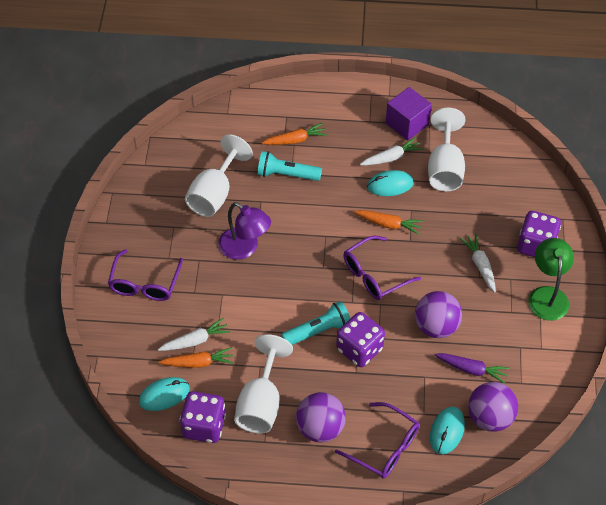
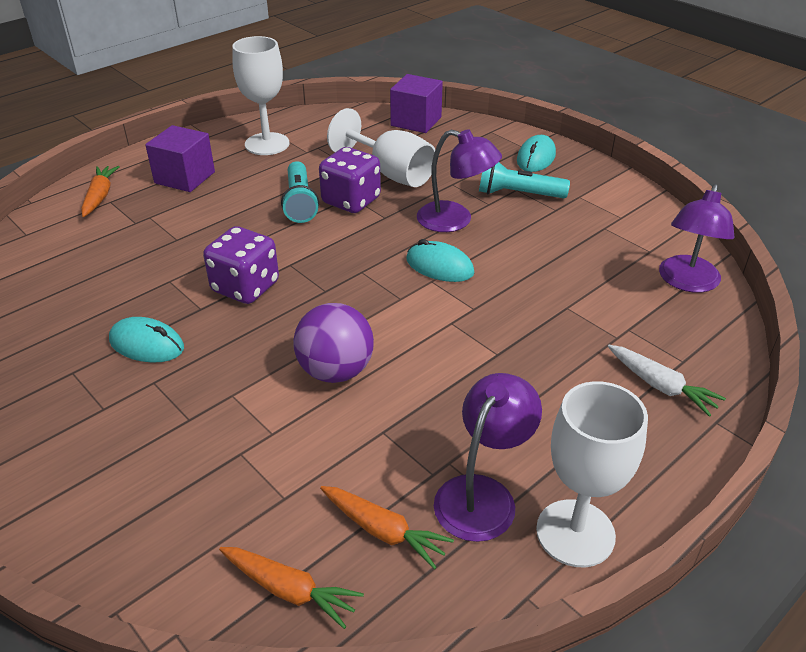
green lamp: [528,238,574,321] = 1 -> none = 0
purple ball: [296,392,346,443] [415,291,462,338] [468,382,518,432] = 3 -> [293,303,374,383] = 1
purple carrot: [435,353,509,384] = 1 -> none = 0
purple cube: [386,87,432,141] = 1 -> [145,125,215,192] [390,74,443,133] = 2
purple dice: [180,391,226,443] [336,312,385,367] [517,211,561,257] = 3 -> [203,226,279,304] [319,147,381,213] = 2
purple glasses: [108,249,183,301] [335,402,420,479] [343,236,421,300] = 3 -> none = 0
purple lamp: [218,202,271,260] = 1 -> [417,129,502,232] [434,373,542,542] [659,184,734,293] = 3
white carrot: [158,318,230,351] [360,137,423,165] [460,234,496,293] = 3 -> [608,345,726,417] = 1

